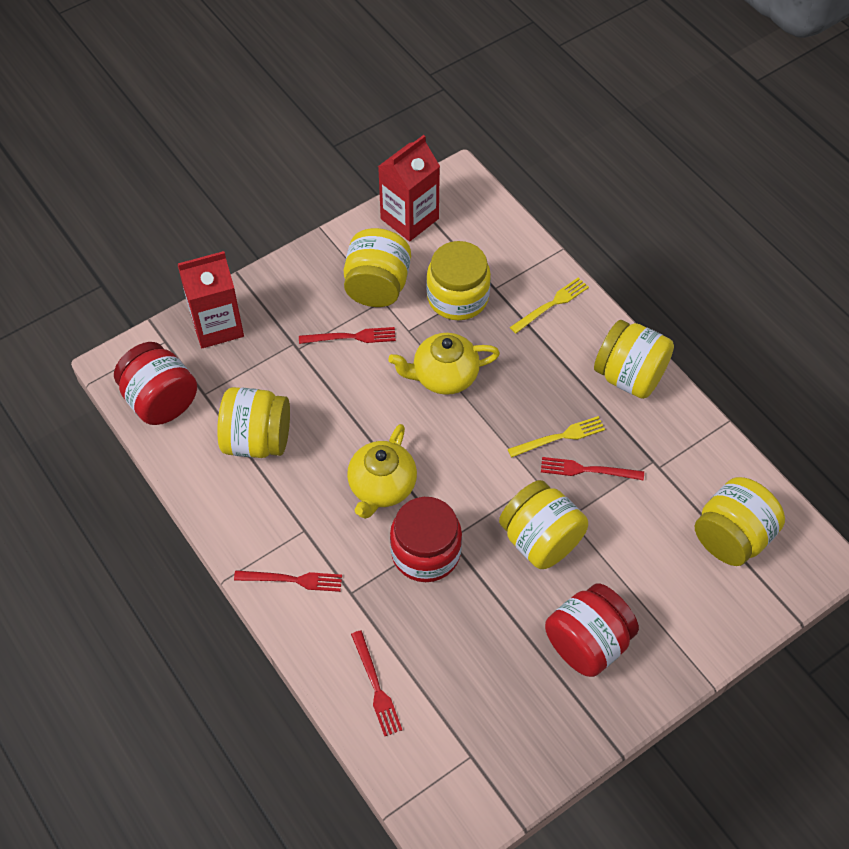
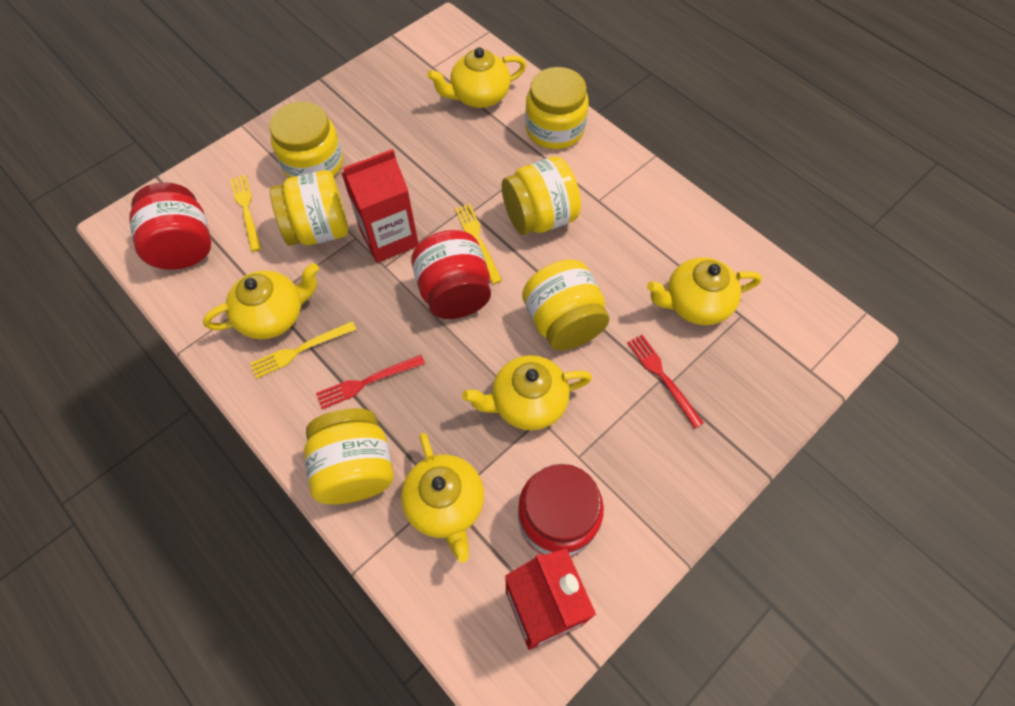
red fork: [234,570,342,592] [299,327,396,344] [351,630,402,736] [541,457,644,481] = 4 -> [316,355,425,409] [627,335,704,428] = 2
yellow fork: [508,416,605,458] [510,277,589,334] = 2 -> [230,175,261,252] [250,321,357,379] [455,204,502,284] = 3
yellow teapot: [347,424,417,519] [388,333,500,395] = 2 -> [203,263,319,339] [401,433,484,562] [427,47,526,108] [462,355,592,431] [647,257,762,325] = 5

